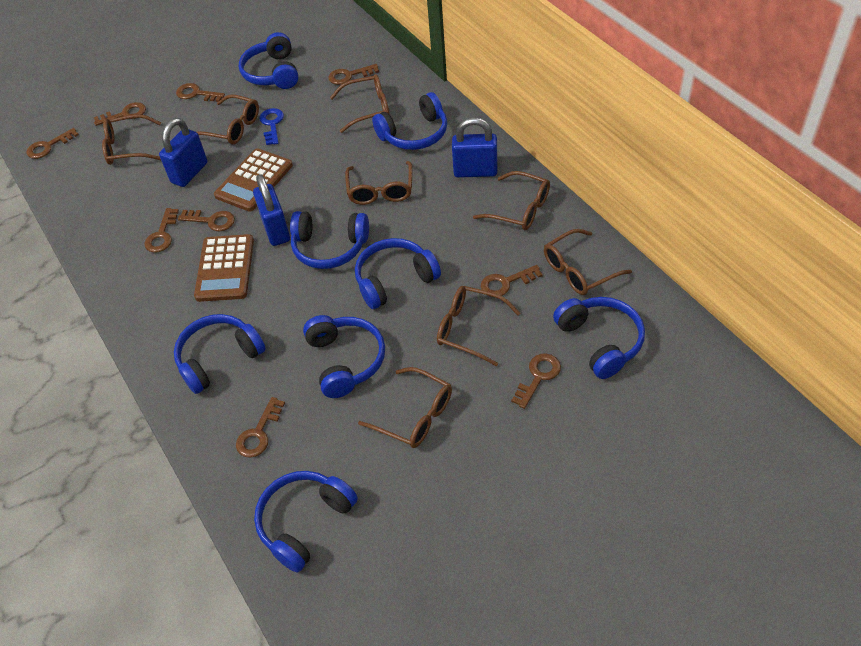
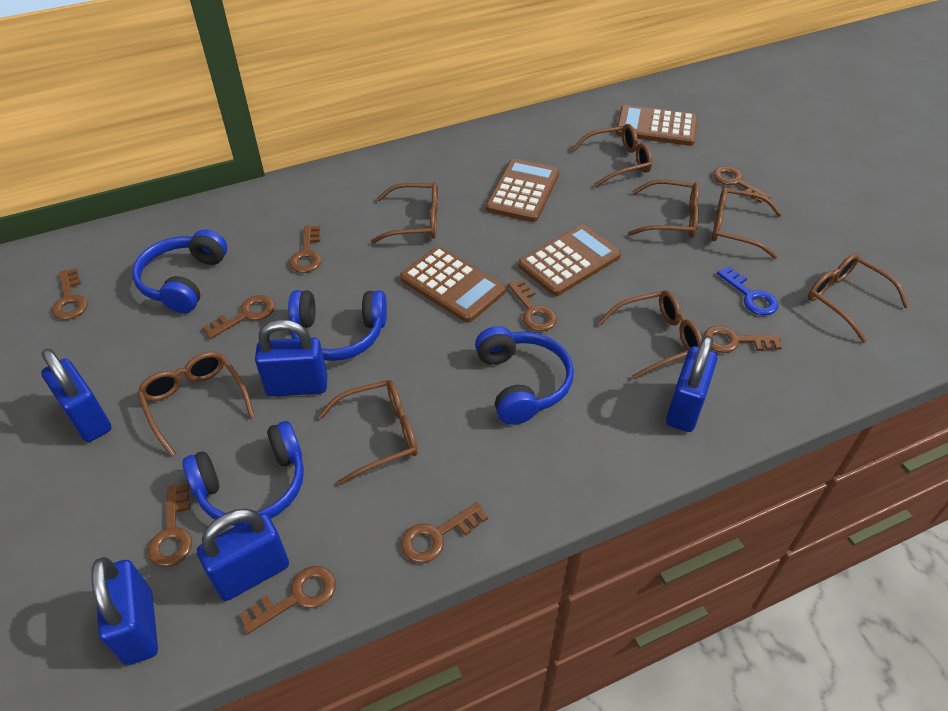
blue headphones: [174,314,266,394] [239,32,299,89] [254,471,358,572] [290,211,369,269] [303,315,385,398] [355,238,441,309] [372,92,447,150] [553,297,645,379] = 8 -> [132,229,227,313] [183,421,304,526] [288,290,387,361] [475,326,574,425] = 4
blue padlock: [159,118,208,187] [253,174,290,246] [452,117,498,178] = 3 -> [41,348,112,442] [91,557,158,665] [197,508,289,601] [255,320,328,397] [666,335,718,432] = 5
brown calculator: [194,234,254,302] [214,148,293,212] = 2 -> [400,247,506,323] [486,159,559,222] [518,225,621,296] [616,105,698,146] = 4

